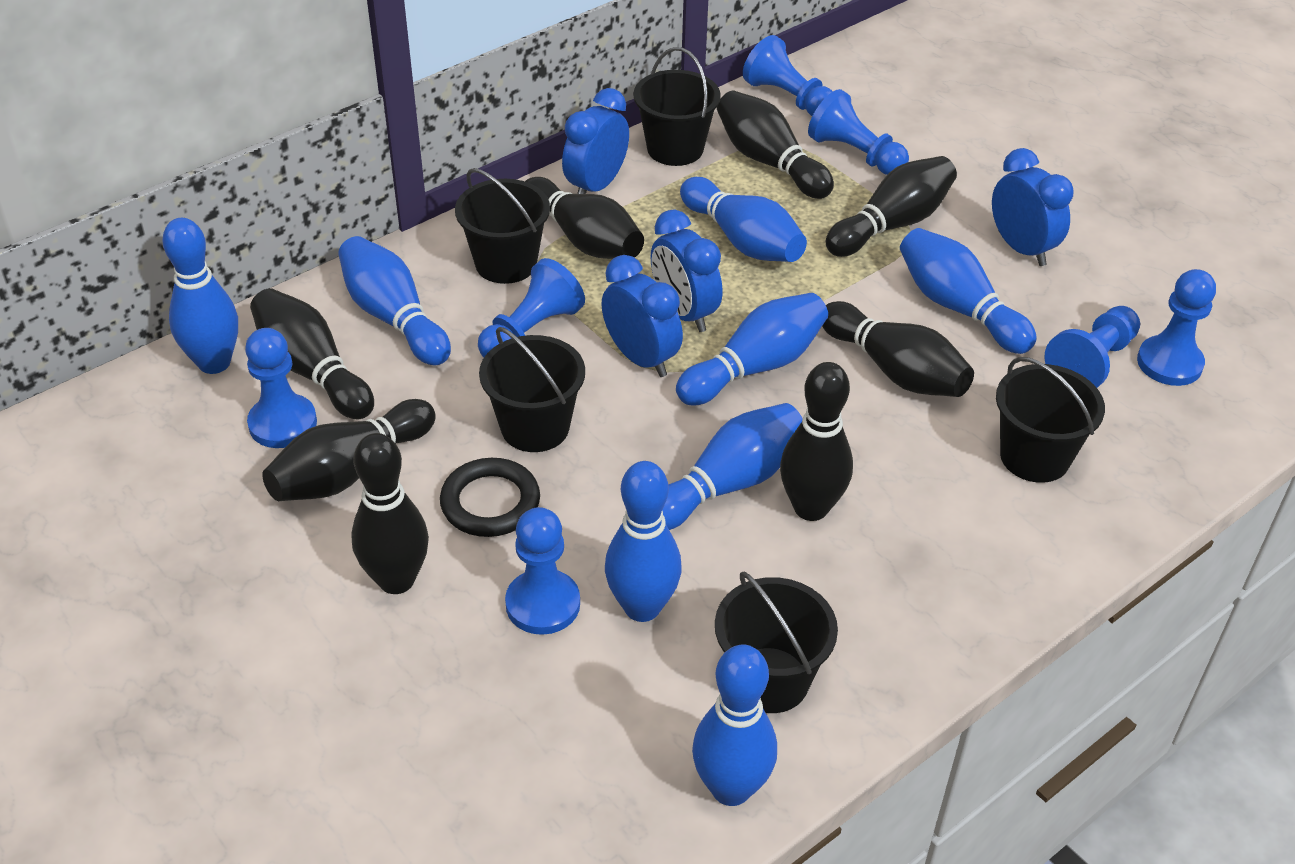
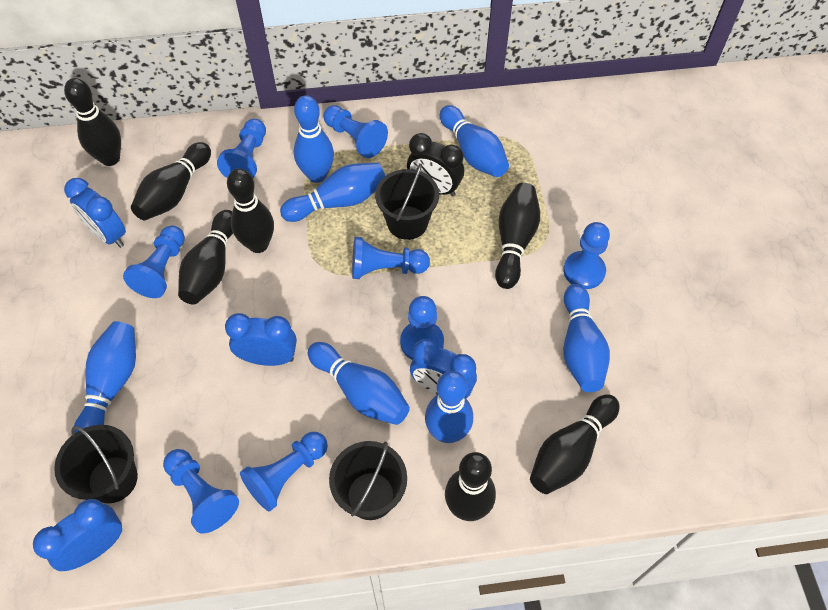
black bowling pin: [250,288,374,419] [262,399,436,501] [351,433,429,594] [525,177,644,259] [717,91,834,199] [780,362,853,521] [822,301,974,397] [826,156,957,257] = 8 -> [64,78,121,166] [131,142,211,220] [178,210,233,305] [227,169,274,253] [445,452,496,521] [495,183,540,289] [530,394,620,494] = 7
black bucket: [455,168,550,284] [479,327,585,452] [634,47,721,166] [715,572,838,713] [996,357,1105,483] = 5 -> [54,425,138,503] [329,441,407,520] [375,164,439,240] = 3
black clock: none = 0 -> [407,133,464,197] = 1
black ring: [440,458,540,537] = 1 -> none = 0
blue bowling pin: [163,218,238,374] [338,236,451,365] [605,461,682,622] [662,403,803,530] [676,293,828,406] [680,177,807,262] [692,644,777,806] [900,228,1037,354] = 8 -> [74,321,136,433] [280,162,385,222] [294,95,334,183] [308,342,410,425] [425,371,473,443] [440,105,509,177] [563,284,610,392] = 7
blue pawn: [245,328,317,448] [478,258,585,357] [505,507,580,635] [743,35,833,116] [808,89,909,175] [1044,306,1140,388] [1137,269,1216,386] = 7 -> [123,226,185,298] [163,449,239,534] [217,119,266,179] [240,432,328,511] [323,105,388,158] [352,237,430,279] [400,296,444,360] [563,222,610,289] = 8

